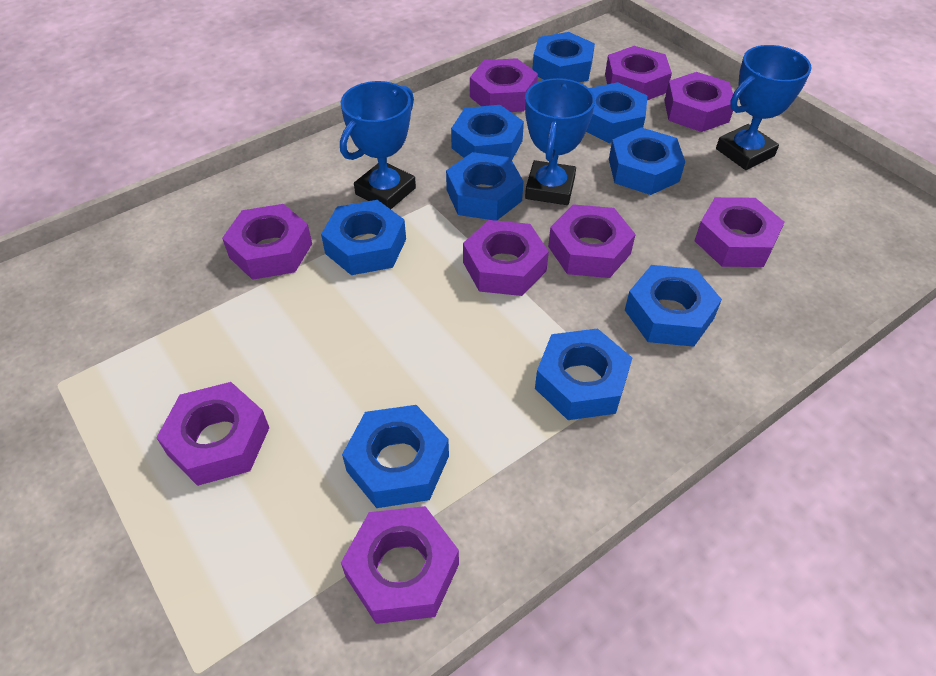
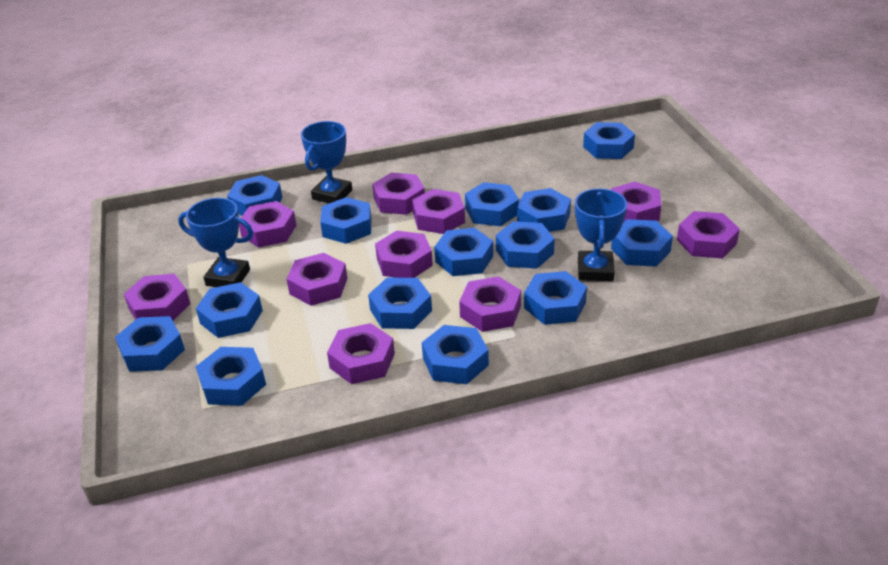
blue nut: [321,200,406,275] [342,405,449,508] [446,152,524,221] [451,105,524,160] [532,32,595,82] [535,328,632,420] [586,82,647,143] [609,127,685,195] [625,265,722,347] = 9 -> [115,316,185,372] [196,282,263,338] [196,347,266,406] [227,175,283,216] [320,197,371,244] [368,278,432,329] [422,325,489,384] [434,228,493,276] [465,182,519,226] [496,221,555,269] [517,188,571,232] [524,271,587,325] [583,122,635,159] [611,219,673,267] = 14
purple nut: [156,382,269,486] [222,204,312,280] [341,506,459,624] [463,220,549,296] [470,58,538,112] [548,204,636,278] [605,46,672,100] [664,72,733,132] [694,197,785,267] = 9 -> [124,274,190,320] [239,201,296,248] [287,253,347,306] [327,323,395,384] [372,173,425,215] [375,231,433,278] [412,189,465,234] [459,276,521,332] [611,182,662,223] [677,211,740,259] = 10

